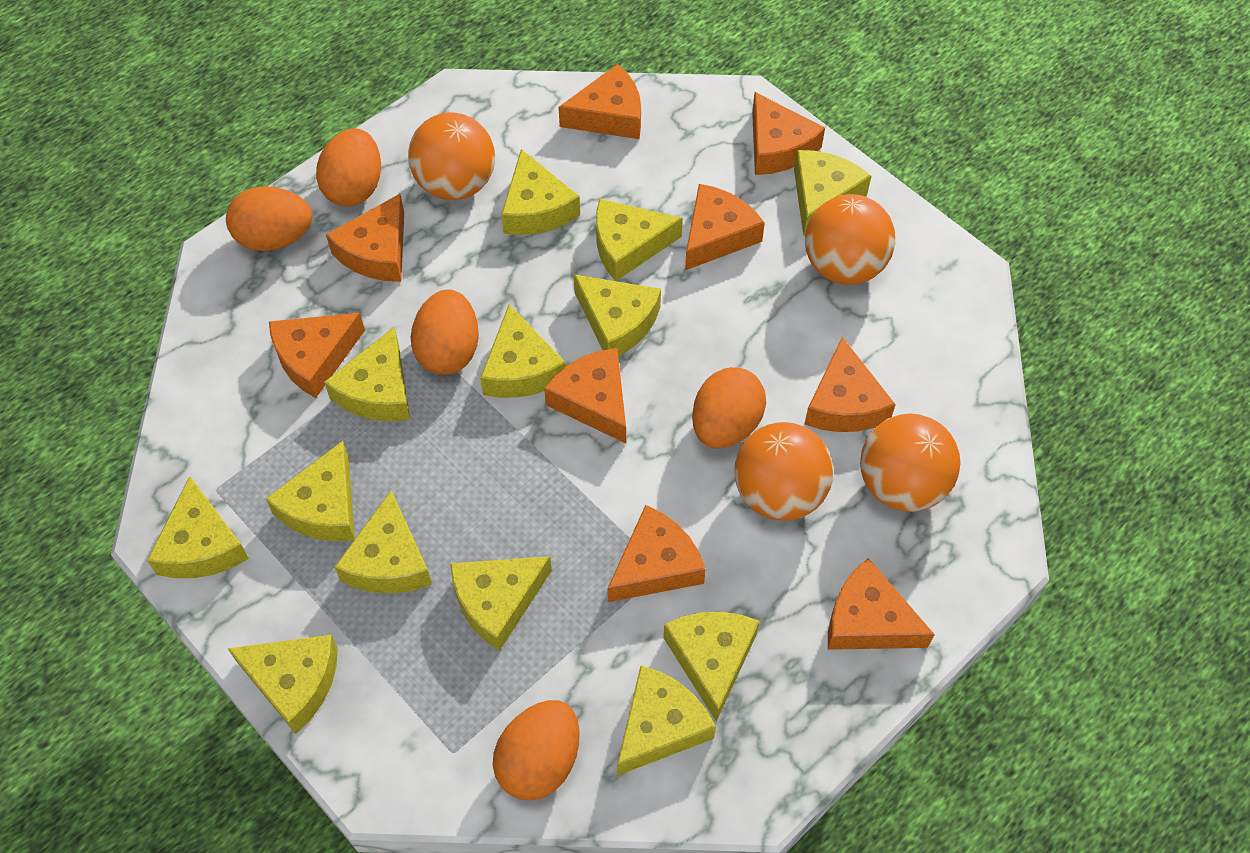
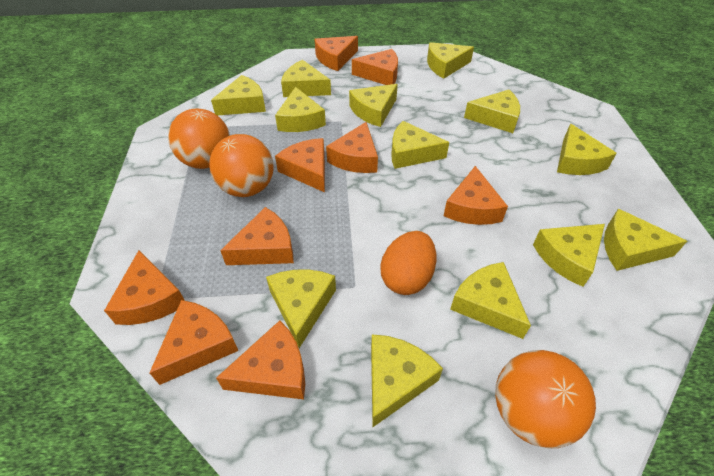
orange ball: [408,112,495,200] [735,422,833,521] [805,194,895,285] [860,413,961,512] = 4 -> [168,109,230,169] [209,134,274,197] [495,350,596,449] = 3
orange egg: [226,186,312,251] [316,128,381,207] [411,289,479,375] [493,700,579,801] [692,367,766,449] = 5 -> [380,231,436,295] = 1

